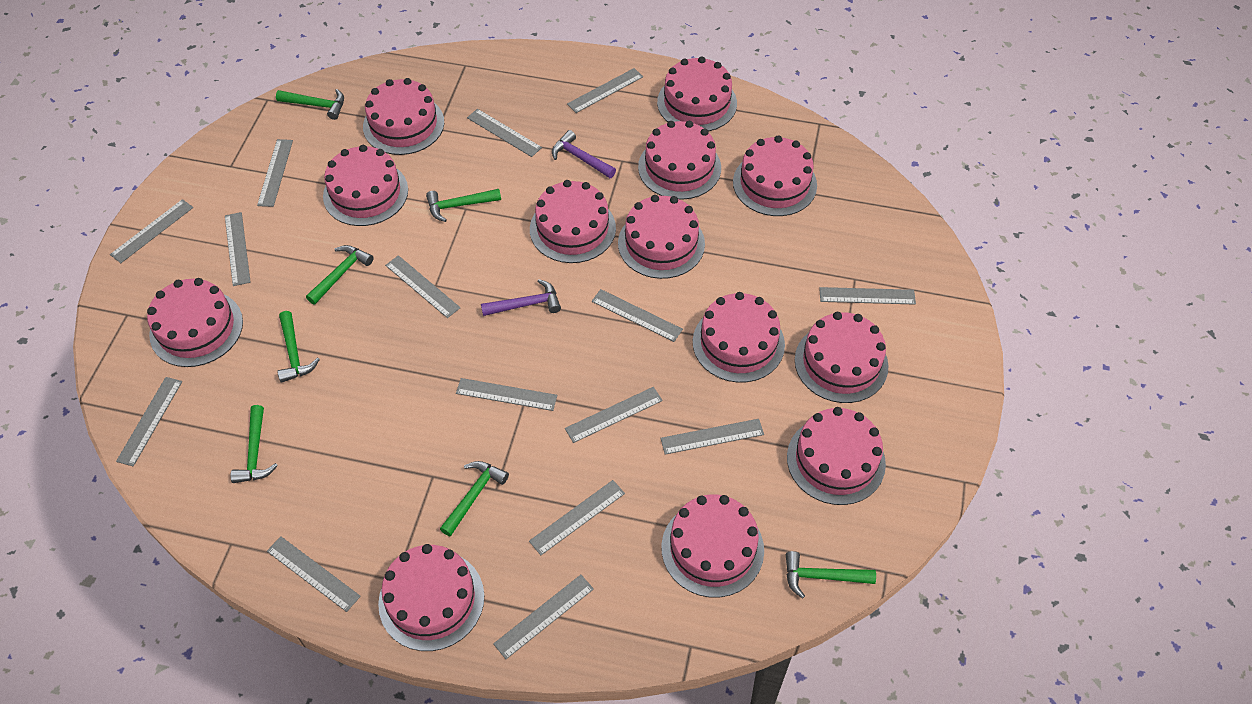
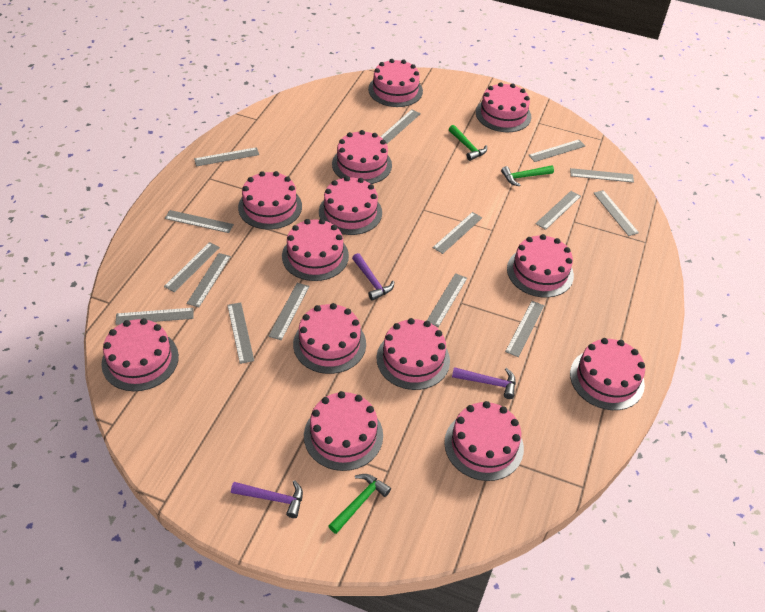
green hammer: [230,405,278,483] [276,89,344,120] [277,311,320,383] [306,245,373,305] [426,189,501,222] [440,461,509,537] [786,551,876,598] = 7 -> [328,474,391,534] [449,125,487,161] [501,165,554,186] = 3
purple hammer: [481,279,561,316] [552,130,616,178] = 2 -> [231,480,303,518] [352,253,394,301] [452,367,516,399] = 3

